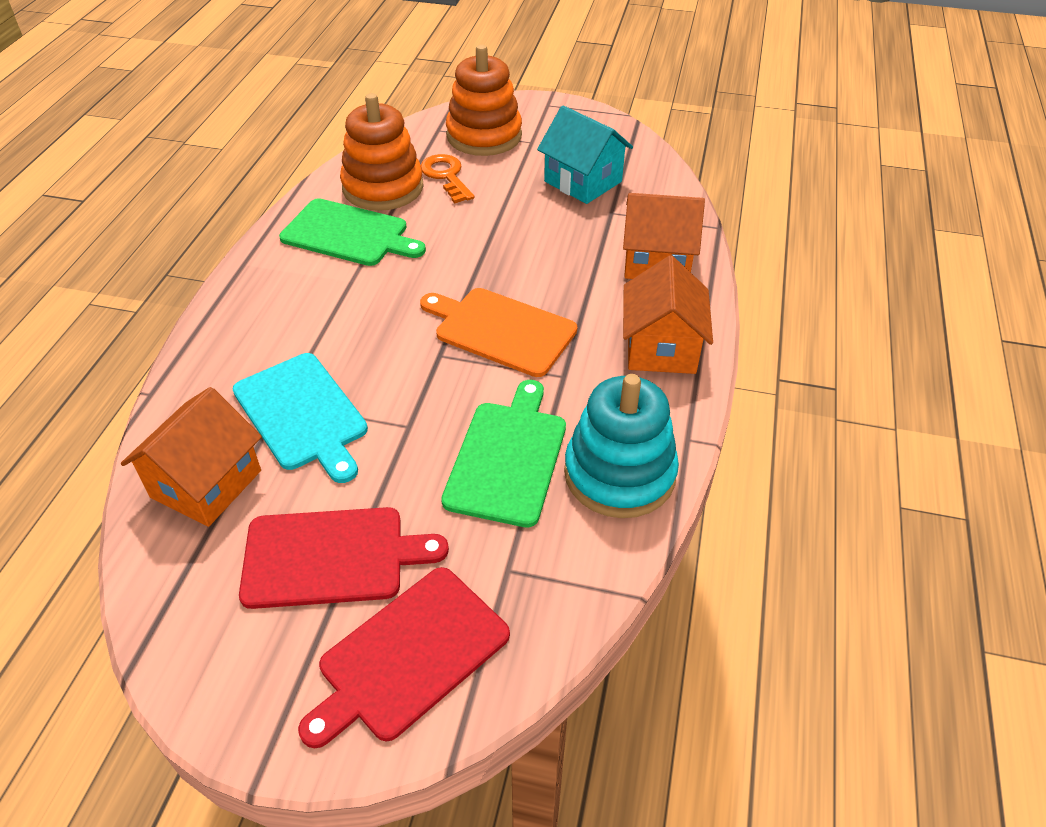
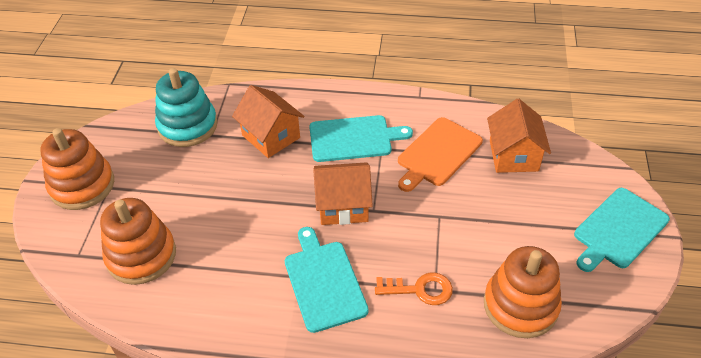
green cutting board: [279,198,426,266] [441,380,566,528] = 2 -> none = 0
orange stacking toy: [340,93,424,211] [446,44,522,156] = 2 -> [40,128,114,210] [100,198,176,285] [484,246,562,338] = 3
red cutting board: [239,507,449,609] [298,567,510,749] = 2 -> none = 0
turquoise cutting board: [233,353,368,483] = 1 -> [285,227,369,333] [309,115,413,162] [574,188,670,272] = 3
turquoise house: [537,105,633,204] = 1 -> none = 0

